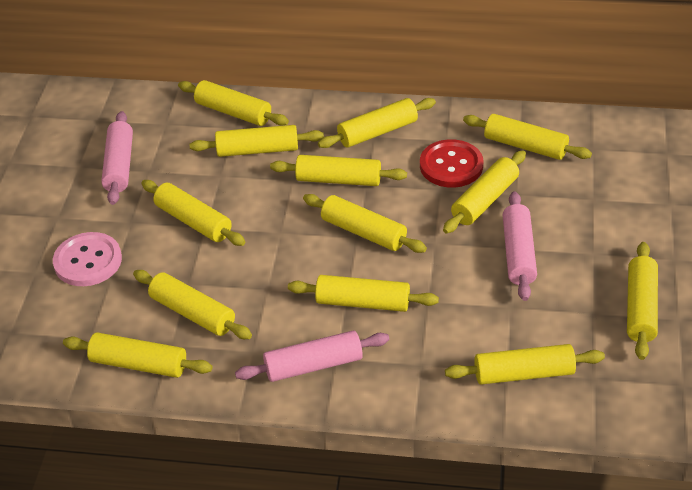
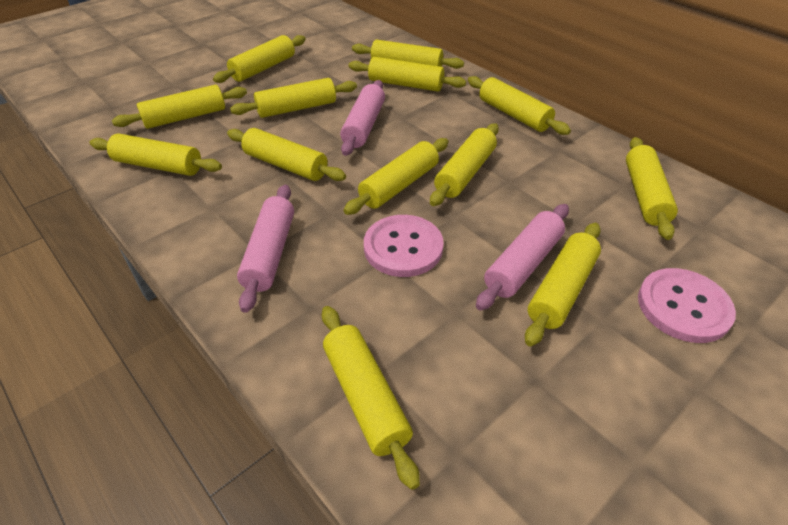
pink button: [53,232,122,286] = 1 -> [364,215,444,277] [638,268,736,343] = 2
red button: [420,139,483,188] = 1 -> none = 0

